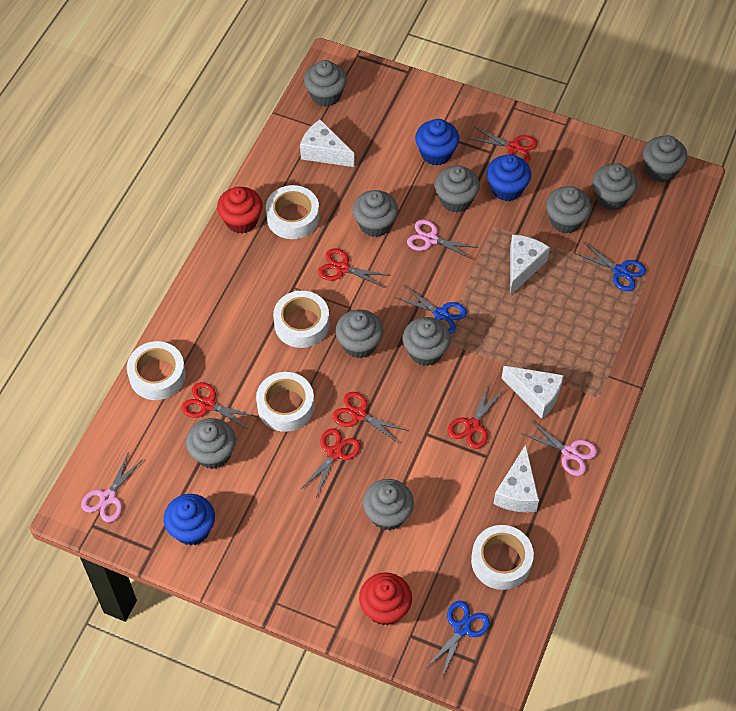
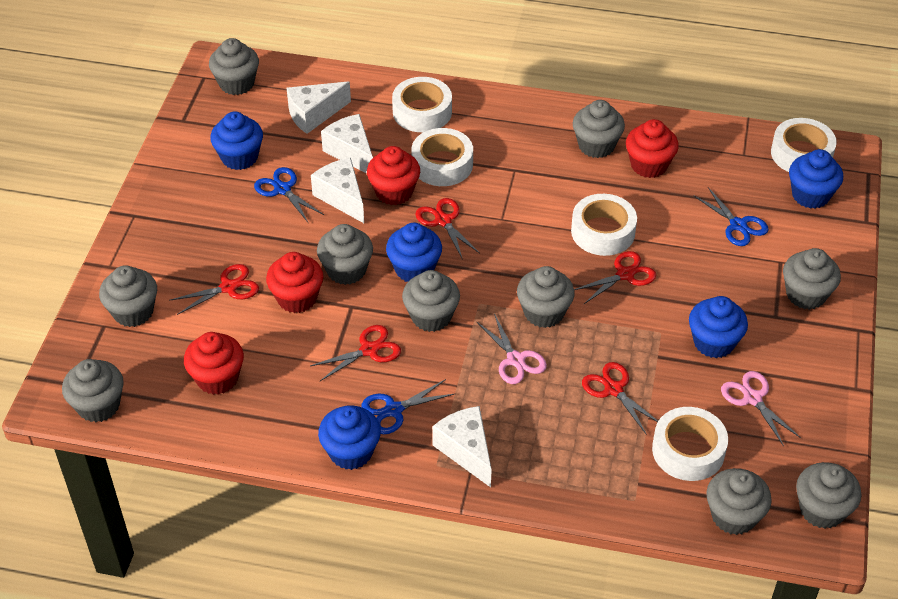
blue cupcake: [164,494,215,545] [415,119,459,166] [487,154,531,201] = 3 -> [210,111,263,170] [318,406,381,470] [386,223,442,282] [689,296,748,358] [789,149,843,209] = 5
pink scissors: [81,453,143,522] [407,220,479,260] [521,420,597,476] = 3 -> [476,313,547,384] [721,371,801,446] = 2
red cupcake: [217,187,263,234] [359,572,412,625] = 2 -> [184,332,244,395] [266,252,324,313] [367,146,420,205] [626,119,679,178] = 4
red scissors: [181,382,255,430] [301,428,361,497] [318,249,391,288] [332,392,408,443] [448,385,504,449] [468,127,537,163] = 6 -> [169,264,259,315] [310,325,401,381] [415,198,479,260] [574,251,656,304] [582,362,658,434] = 5

